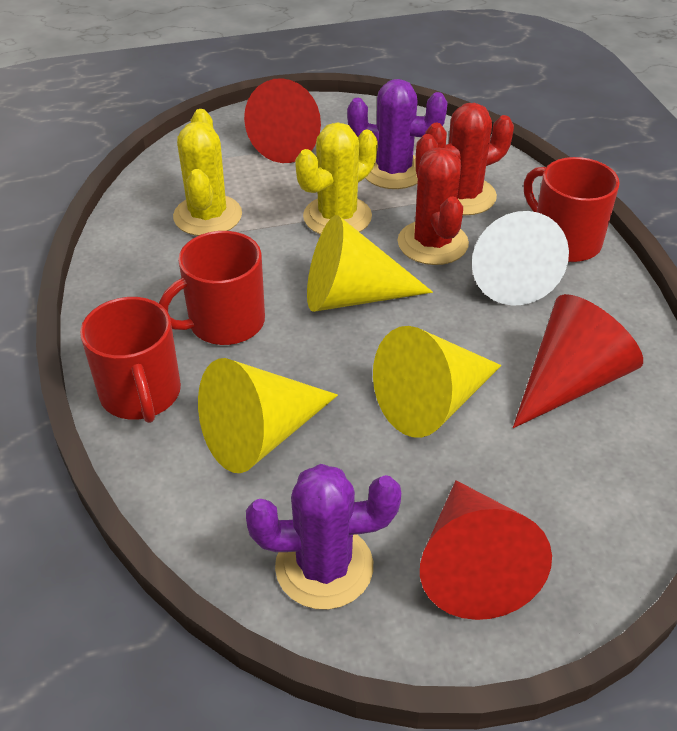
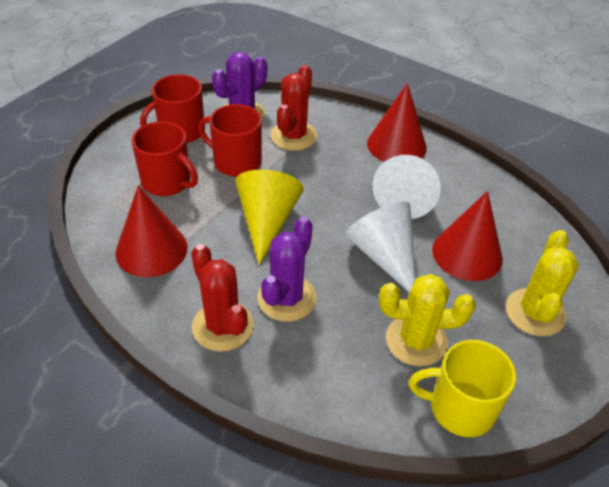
white cone: [472,211,569,306] = 1 -> [345,202,416,293] [372,155,441,219] = 2
yellow cone: [198,358,338,473] [307,215,433,312] [373,326,501,438] = 3 -> [235,170,304,265] = 1
yellow mug: none = 0 -> [409,340,516,437] = 1

